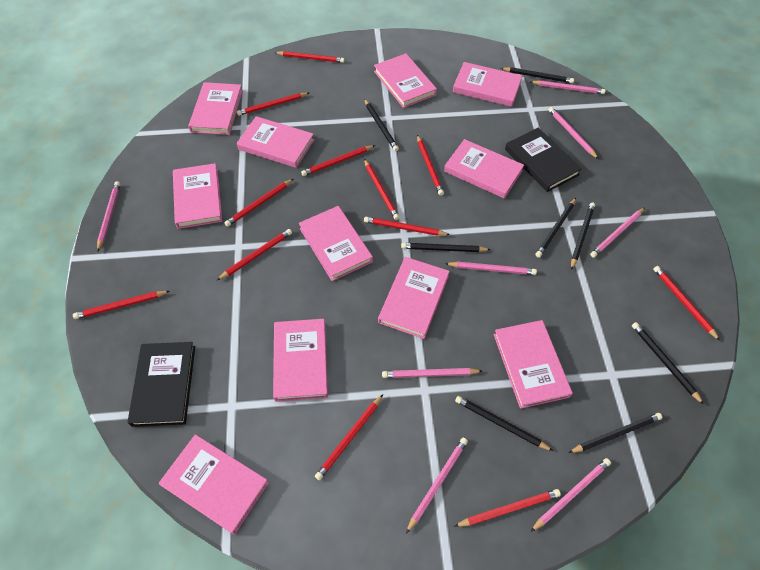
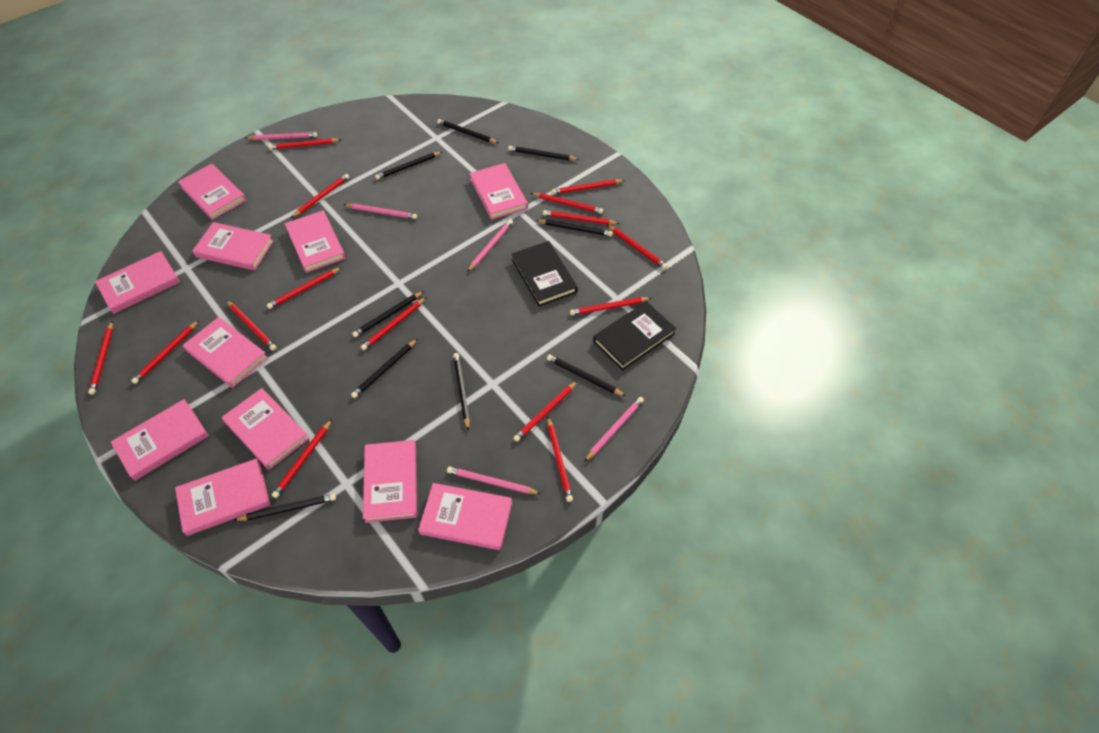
black pencil: [364,99,399,151] [401,243,491,252] [455,396,553,451] [501,67,574,83] [536,198,576,258] [569,413,662,453] [571,203,595,270] [632,322,704,405] = 8 -> [234,494,336,521] [351,339,417,398] [352,291,424,337] [375,151,443,180] [437,119,498,143] [453,353,470,431] [508,146,579,160] [536,219,613,236] [547,355,626,396] = 9
pink pencil: [97,181,121,252] [382,368,482,378] [406,438,468,534] [445,262,537,275] [530,80,606,94] [531,458,611,532] [549,107,599,159] [590,208,645,258] = 8 -> [246,132,317,140] [343,204,417,219] [447,466,541,494] [467,219,513,272] [584,397,644,462] = 5
red pencil: [73,291,170,319] [217,229,292,280] [224,179,293,227] [237,93,309,116] [274,51,345,63] [301,145,375,176] [315,394,383,480] [364,159,400,220] [364,217,450,236] [417,135,444,196] [454,489,561,527] [653,266,720,341] = 12 -> [88,321,113,395] [131,320,199,384] [226,300,277,351] [267,267,342,309] [268,138,341,150] [272,419,332,498] [291,174,349,218] [361,297,426,350] [513,381,578,442] [531,193,603,214] [543,210,620,225] [547,417,573,502] [552,179,625,194] [570,297,651,315] [607,225,667,269] = 15

